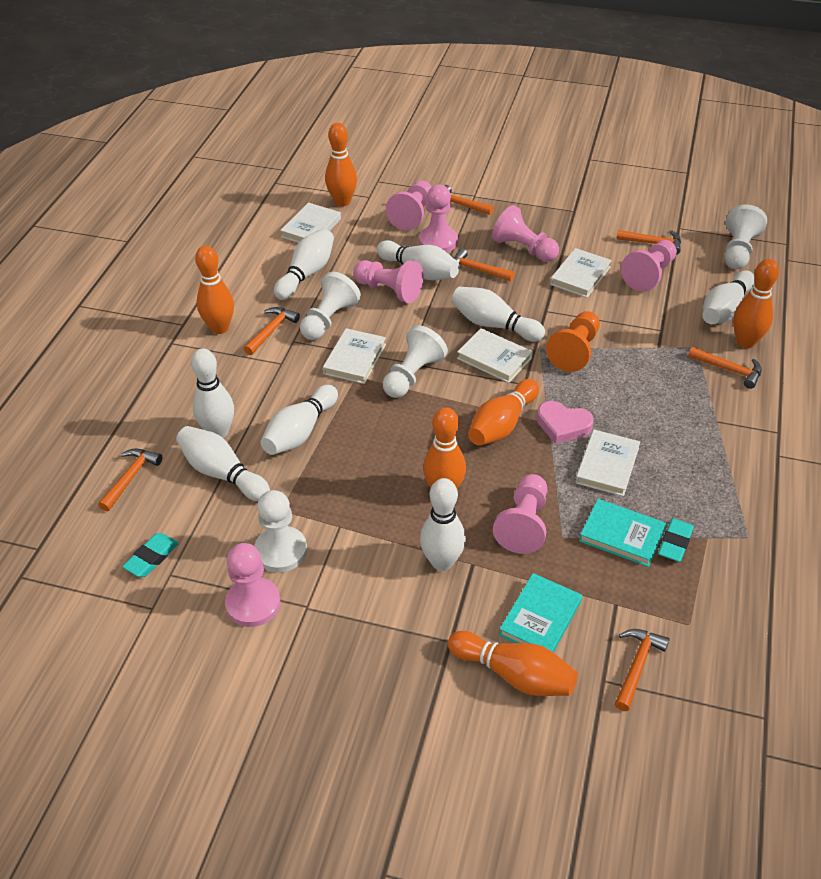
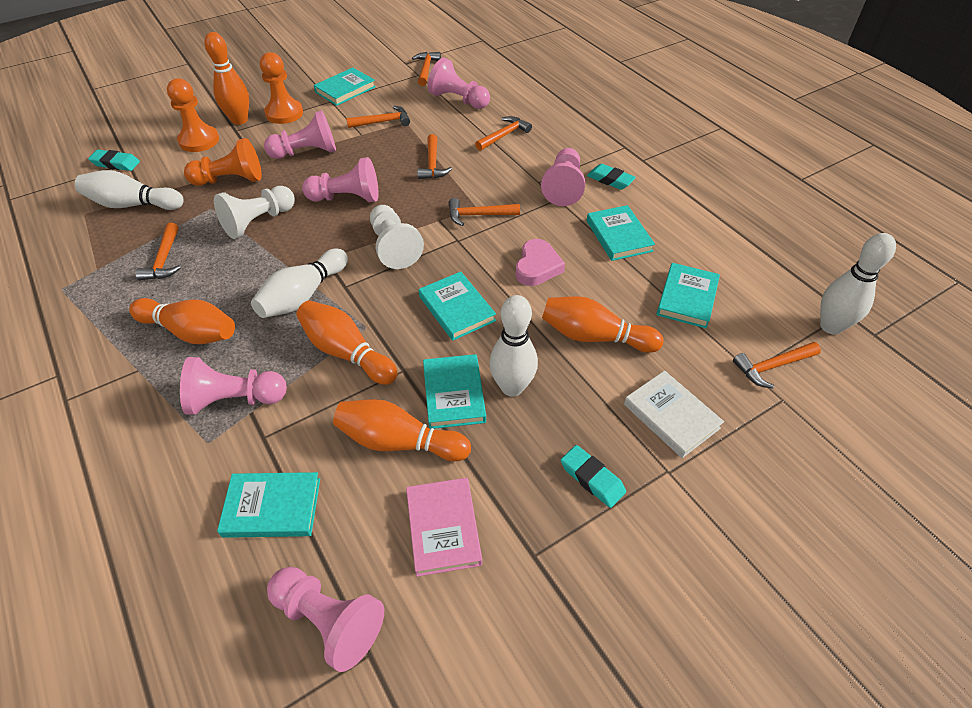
orange bowling pin: [195,246,234,334] [325,123,357,207] [423,407,466,489] [448,631,578,696] [468,379,539,446] [733,259,779,348] = 6 -> [129,298,235,344] [204,32,249,125] [296,300,398,385] [333,399,471,461] [542,296,664,353] = 5
orange pawn: [546,311,600,372] = 1 -> [167,78,219,152] [184,138,262,186] [260,52,303,124] = 3
pink book: none = 0 -> [406,478,482,577] = 1
pink pawn: [225,543,280,627] [353,260,424,303] [386,180,431,230] [419,185,458,252] [492,205,559,262] [493,474,548,554] [621,240,677,291] = 7 -> [180,357,287,415] [264,110,336,159] [267,567,384,672] [302,157,379,202] [428,58,490,109] [541,148,585,206] = 6
turquoise book: [499,573,582,653] [579,499,666,567] = 2 -> [217,472,320,538] [314,68,376,106] [419,272,496,341] [423,354,486,429] [587,205,655,261] [656,263,720,328] = 6
turquoise eraser: [122,533,179,577] [658,518,694,562] = 2 -> [88,150,140,171] [561,445,626,508] [587,164,636,190] = 3
white book: [280,202,341,243] [323,328,386,384] [457,328,533,383] [550,248,612,298] [575,430,640,496] = 5 -> [624,371,724,458] = 1
white bowling pin: [176,426,270,501] [191,349,234,438] [261,385,338,455] [274,229,334,300] [377,240,460,280] [420,478,466,571] [451,287,545,342] [703,270,755,324] = 8 -> [75,170,183,210] [251,249,348,318] [489,295,538,397] [820,233,896,335] = 4
white pawn: [254,490,307,572] [300,272,361,340] [383,325,448,398] [725,204,767,269] = 4 -> [214,186,295,239] [370,205,424,269] = 2

